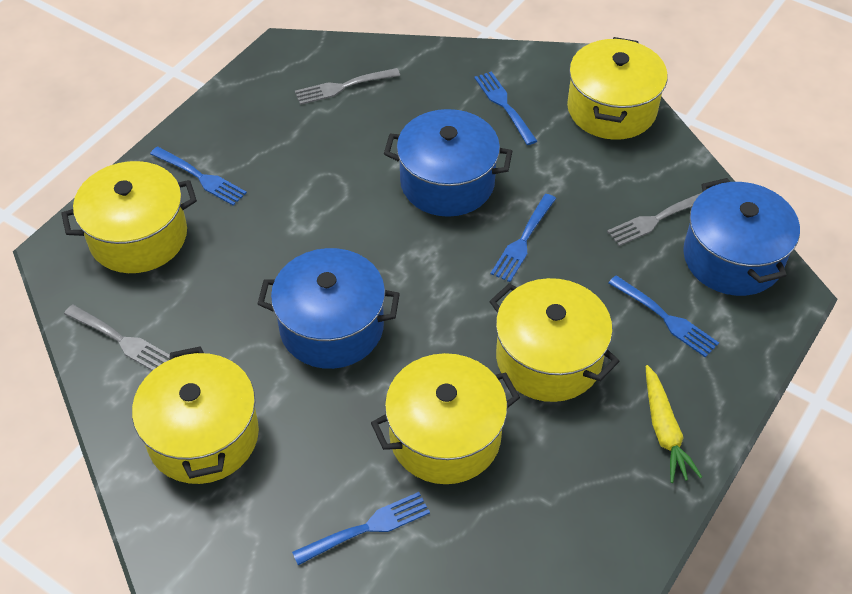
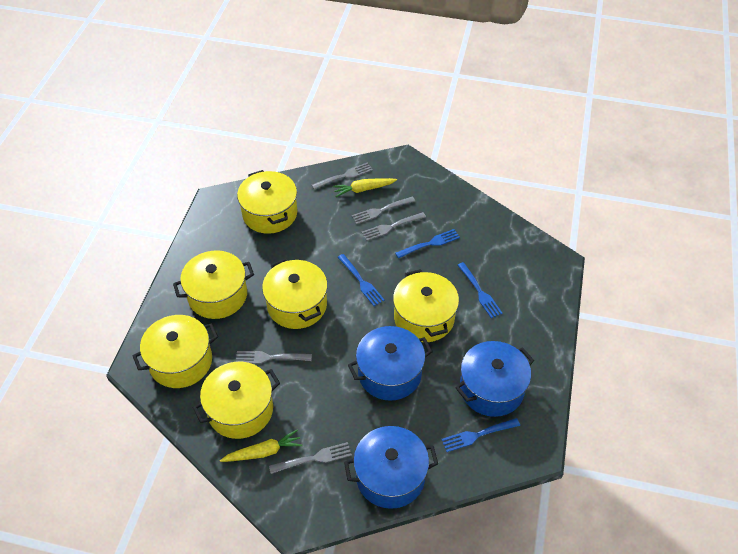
blue fork: [150,147,247,206] [292,492,430,565] [474,71,537,145] [491,194,556,282] [609,275,719,357] = 5 -> [337,254,385,306] [395,229,460,258] [441,418,520,452] [458,262,503,318] = 4
grey fork: [64,305,170,371] [295,68,400,105] [607,193,701,246] = 3 -> [236,351,312,364] [269,442,352,474] [312,162,373,190] [352,196,415,224] [362,212,426,241] = 5
yellow carrot: [646,365,702,483] = 1 -> [220,429,303,462] [332,178,397,197] = 2
yellow pot: [61,161,197,273] [132,346,259,484] [371,353,520,484] [489,278,620,402] [567,37,668,140] = 5 -> [133,315,218,388] [173,250,254,319] [193,362,280,439] [237,170,297,234] [262,258,328,329] [393,269,459,342] = 6

